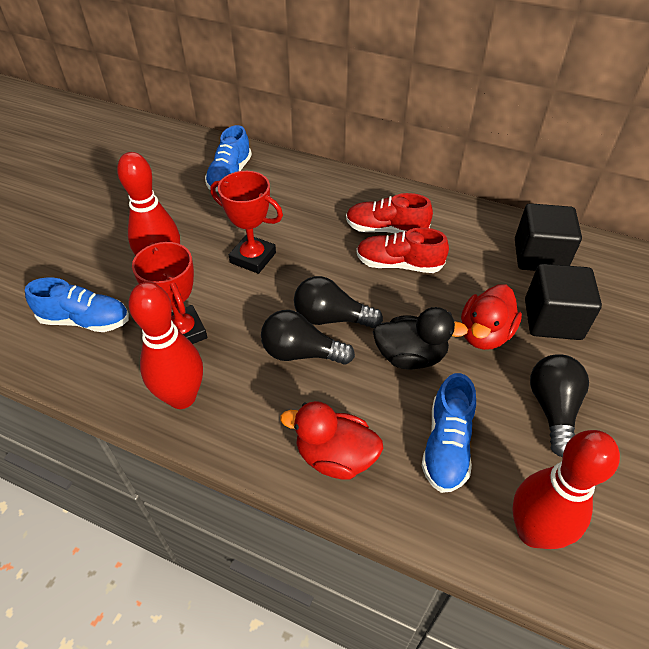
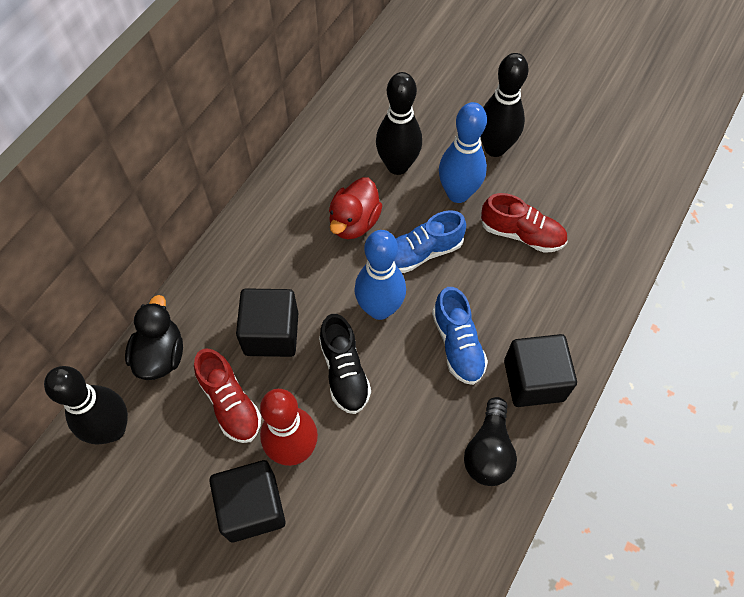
black bowling pin: none = 0 -> [44,366,128,445] [376,72,422,175] [480,53,529,157] = 3
black cube: [515,203,582,271] [525,264,602,340] = 2 -> [209,460,286,542] [236,288,298,357] [504,334,577,407] = 3
black light bulb: [261,310,355,365] [294,276,383,328] [530,354,589,457] = 3 -> [464,397,517,486] = 1
black shoe: none = 0 -> [319,314,371,414] = 1
blue bowling pin: none = 0 -> [354,230,406,320] [439,102,487,203] = 2
blue shoe: [25,277,129,332] [205,125,252,191] [422,373,476,493] = 3 -> [394,210,466,273] [432,287,488,385] = 2
red bowling pin: [117,152,180,256] [128,282,203,409] [512,430,620,549] = 3 -> [260,389,318,466] = 1
red duck: [280,401,383,480] [461,284,522,350] = 2 -> [329,178,383,239] = 1
red trophy: [132,242,207,344] [210,171,283,274] = 2 -> none = 0

